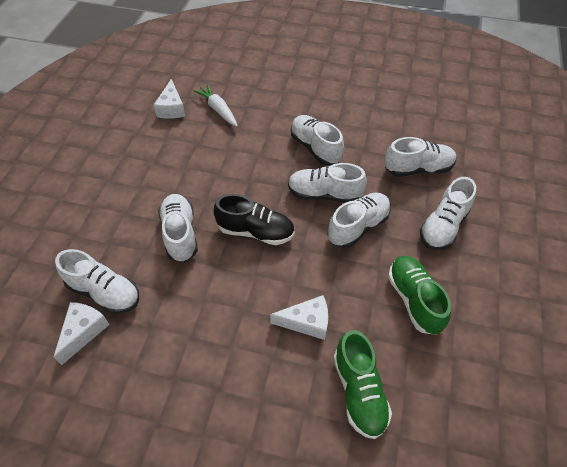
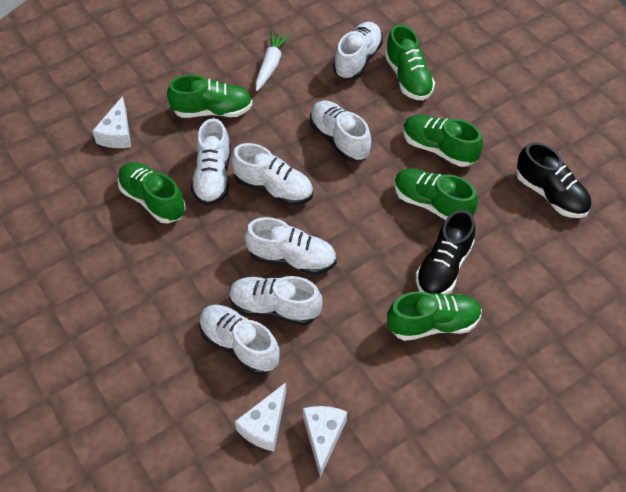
black shoe: [214,194,295,245] = 1 -> [416,210,475,295] [516,142,591,218] = 2
green shoe: [334,330,392,439] [388,255,451,335] = 2 -> [118,162,186,223] [167,75,253,118] [385,24,435,100] [387,291,482,341] [394,168,478,220] [403,115,483,167] = 6

